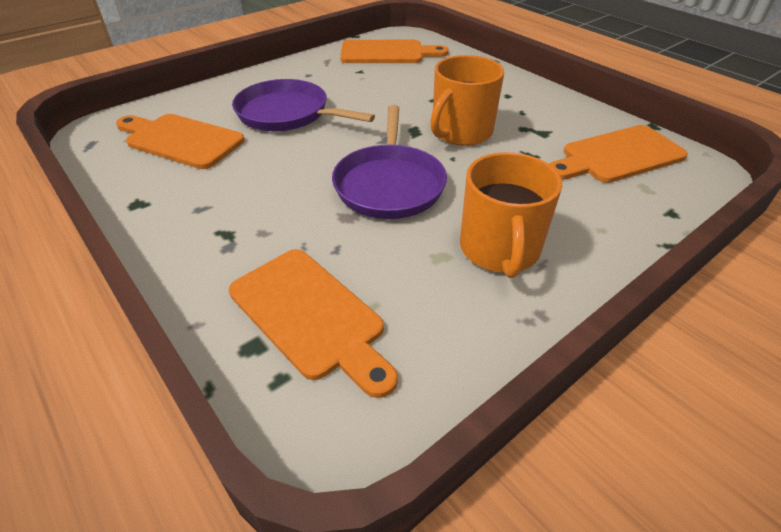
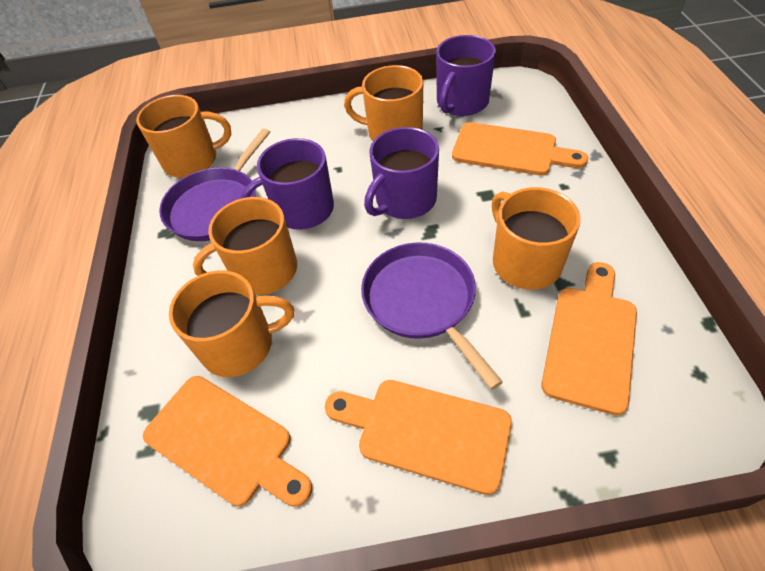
orange mug: [430,55,504,146] [460,152,562,278] = 2 -> [136,95,231,178] [169,270,294,377] [193,197,297,295] [344,65,423,141] [492,187,581,290] = 5
purple mug: none = 0 -> [241,138,334,230] [364,127,439,219] [436,35,496,116] = 3

